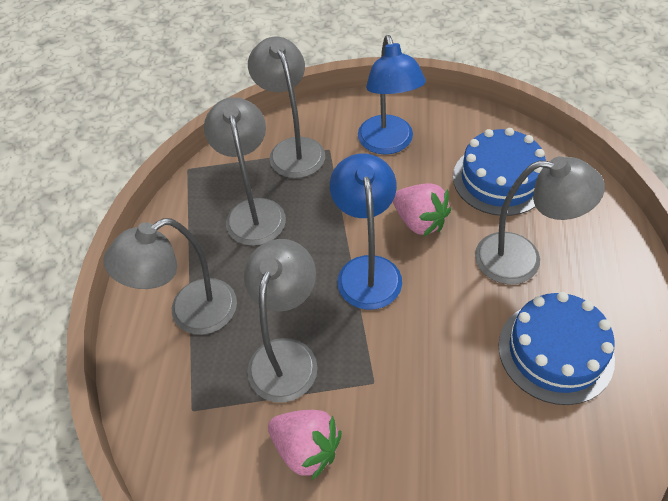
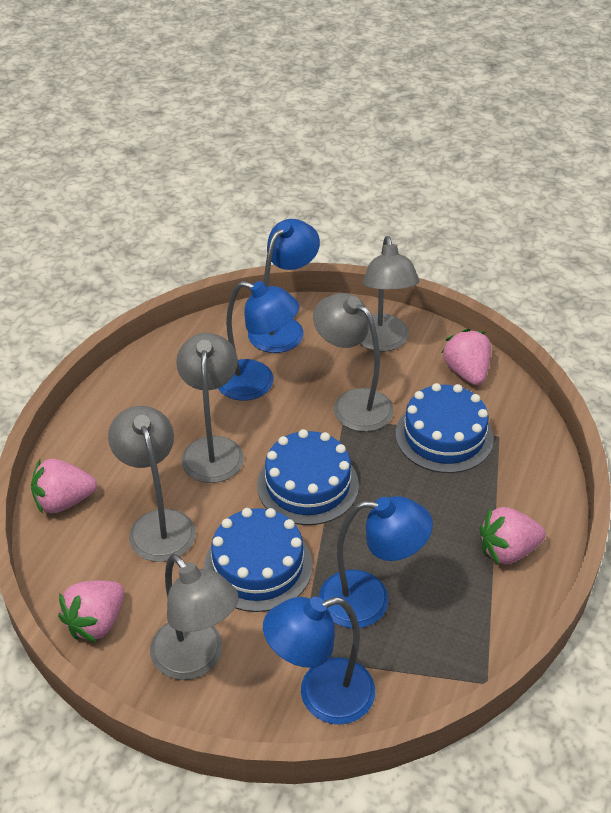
blue cake: [453,128,546,216] [498,292,615,405] = 2 -> [204,508,313,612] [257,429,359,525] [396,383,494,473] = 3
blue lamp: [330,153,402,310] [358,35,426,155] = 2 -> [218,281,299,401] [248,219,320,353] [263,597,375,725] [319,496,433,628] = 4
pink strawberry: [268,410,342,480] [393,183,451,237] = 2 -> [31,459,97,514] [58,581,124,643] [442,329,491,385] [479,507,546,565] = 4

